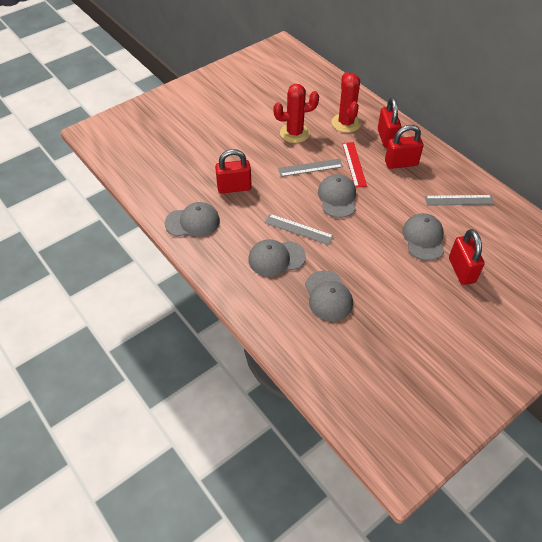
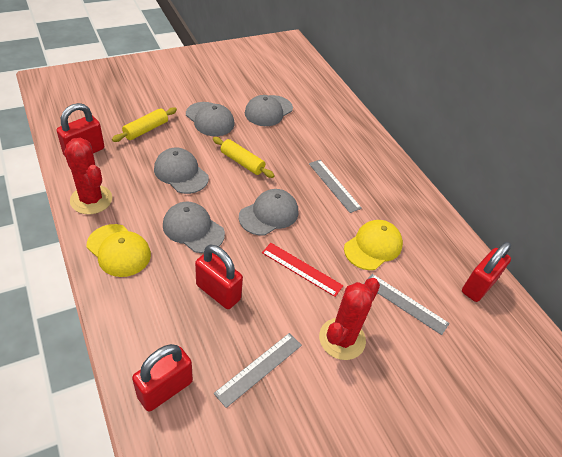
yellow cap: none = 0 -> [87,224,151,277] [344,220,403,270] = 2
yellow rolling pin: none = 0 -> [112,107,177,142] [213,137,275,178] = 2

